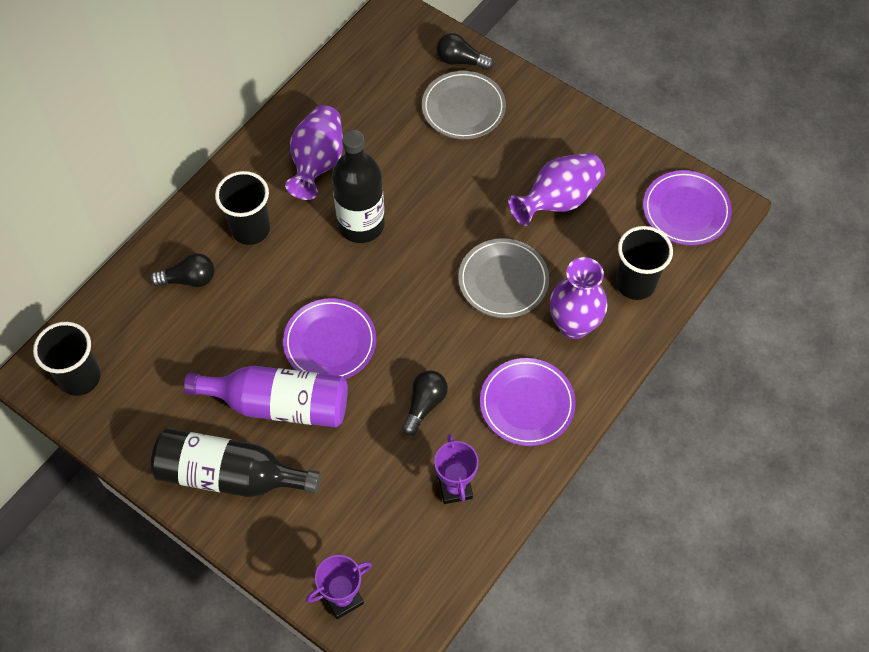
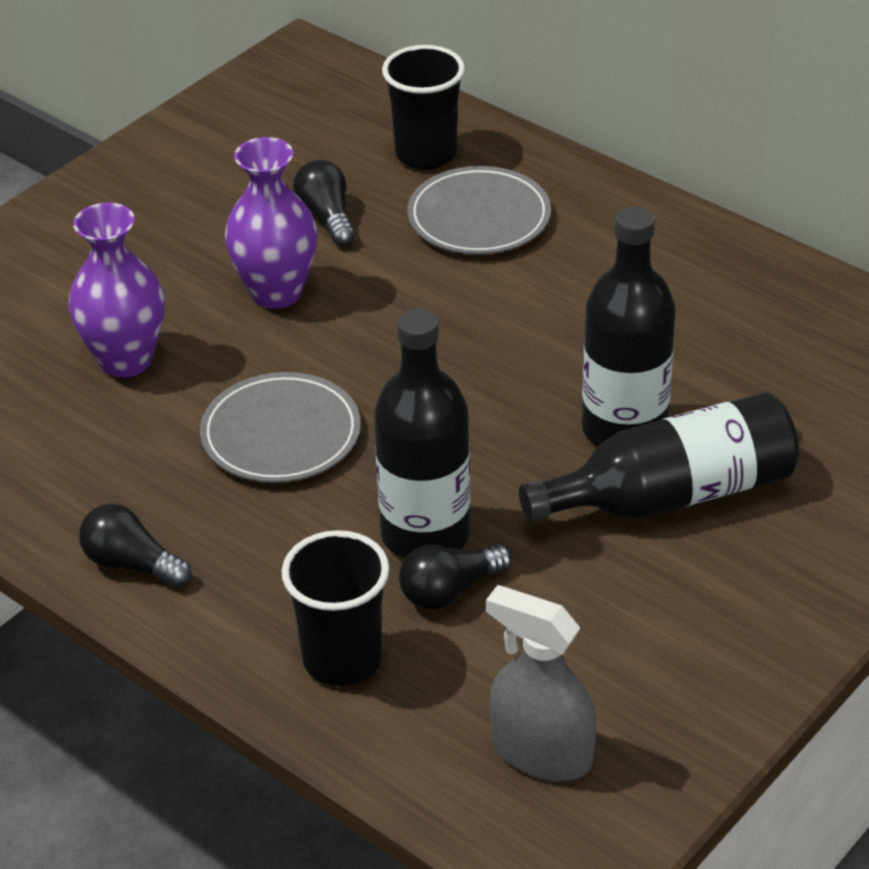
black bottle: [151,428,321,497] [332,130,385,243] = 2 -> [374,308,471,559] [519,392,799,522] [582,206,676,447] = 3
black cup: [33,322,101,396] [215,171,270,245] [616,226,673,300] = 3 -> [281,530,389,686] [382,45,465,170] = 2
grey spray bottle: none = 0 -> [486,585,596,781] = 1
purple bottle: [184,366,348,428] = 1 -> none = 0
purple plate: [283,298,376,379] [480,358,576,446] [643,170,732,245] = 3 -> none = 0
purple trophy: [306,555,372,619] [434,434,479,504] = 2 -> none = 0
purple vase: [285,105,343,200] [508,152,605,226] [550,257,608,339] = 3 -> [68,203,165,378] [225,137,317,309] = 2

